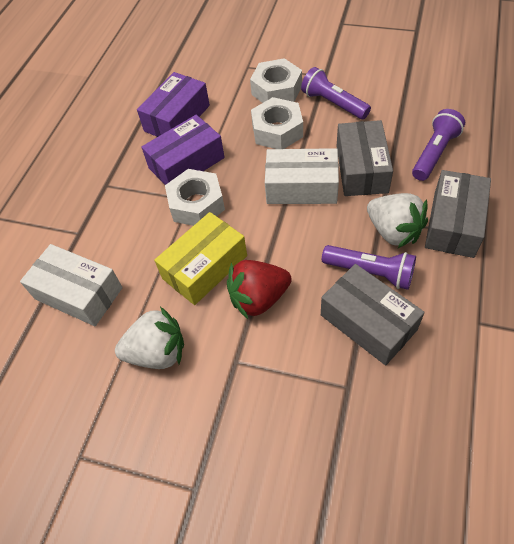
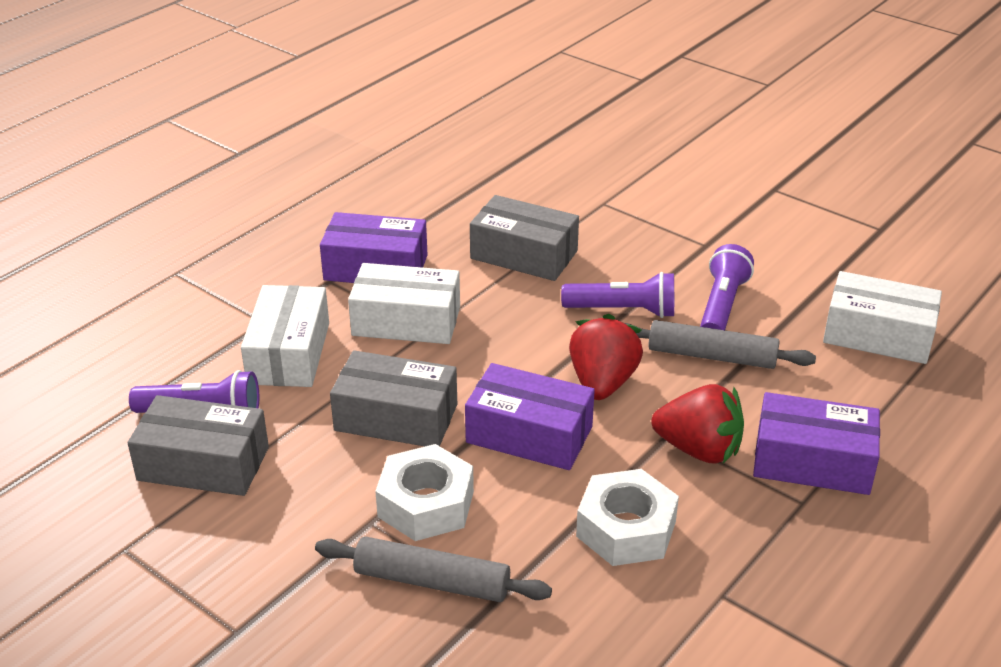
grey rolling pin: none = 0 -> [315,536,552,602] [625,320,816,369] = 2
purple box: [137,72,210,137] [141,115,225,185] = 2 -> [320,212,428,283] [465,363,595,470] [753,392,880,495] = 3
red strawberry: [227,260,292,319] = 1 -> [569,314,643,400] [651,384,744,464] = 2
white box: [20,244,122,326] [265,148,339,204] = 2 -> [241,285,329,387] [348,263,460,344] [823,271,942,364] = 3
white nut: [165,169,225,226] [250,58,302,103] [251,97,303,149] = 3 -> [375,444,474,541] [576,469,679,566] = 2
white strawberry: [115,306,184,369] [367,193,428,249] = 2 -> none = 0
yellow box: [154,212,247,305] = 1 -> none = 0

